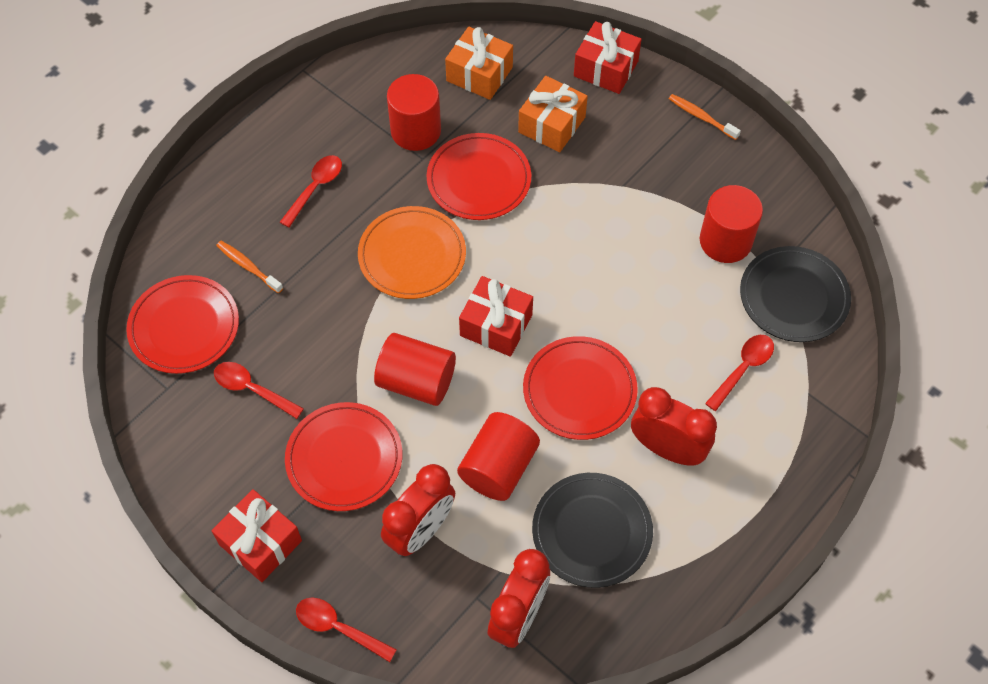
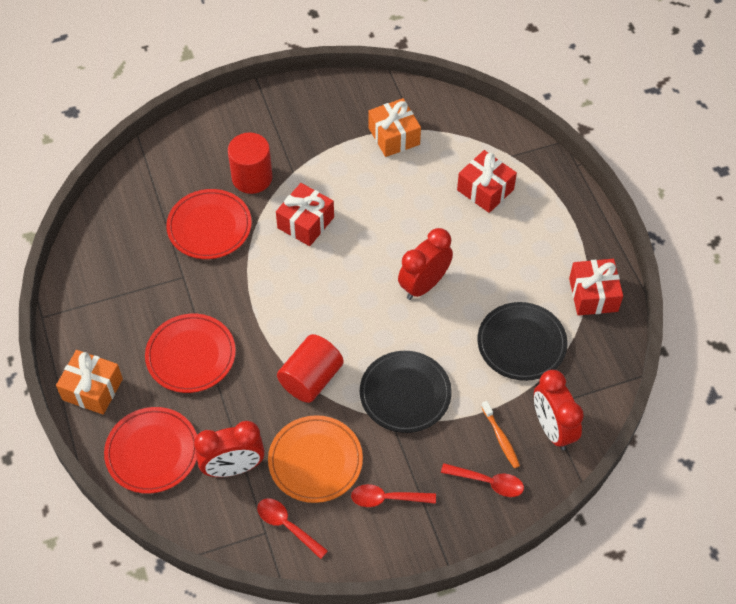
orange toothbrush: [216,241,283,293] [669,94,741,140] = 2 -> [481,401,520,468] = 1
red cylinder: [374,333,456,406] [387,74,441,151] [457,412,540,501] [700,185,763,263] = 4 -> [228,133,273,194] [277,334,344,403] = 2
red plate: [126,275,239,374] [285,402,402,511] [427,133,531,220] [523,336,638,440] = 4 -> [104,407,197,494] [145,314,236,393] [166,189,252,259] = 3
red spoon: [214,362,304,419] [280,155,342,228] [296,598,397,662] [705,335,774,411] = 4 -> [257,498,328,559] [351,484,436,507] [441,463,524,497] = 3

